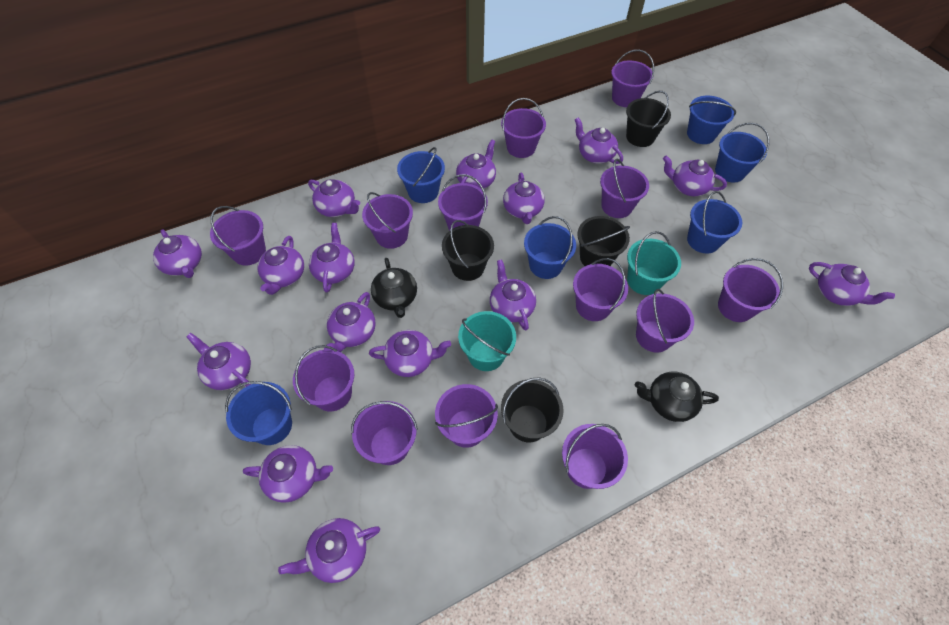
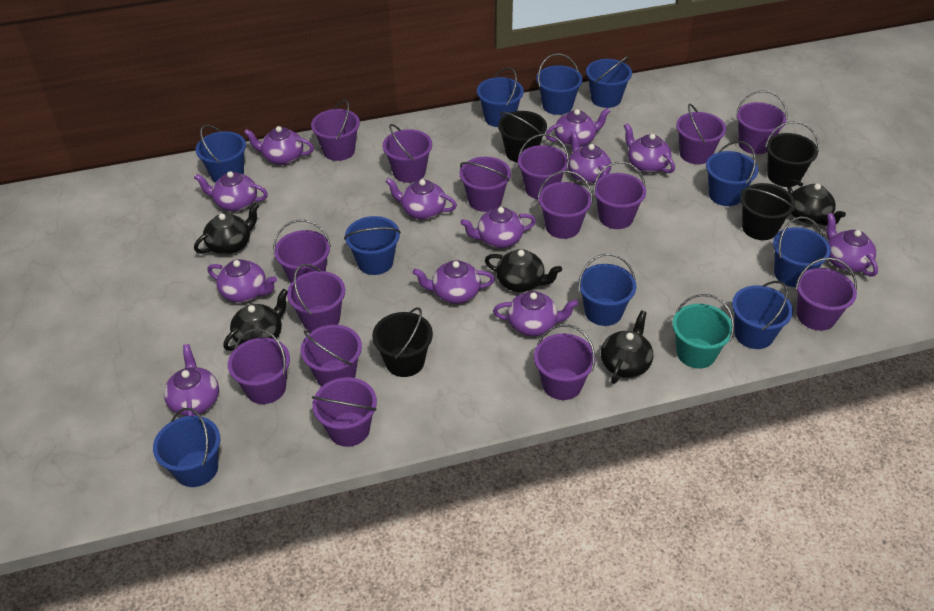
black teapot: [371,258,417,318] [635,372,719,422] = 2 -> [194,203,259,255] [223,289,287,351] [485,249,562,292] [601,310,653,384] [787,179,846,226] = 5
blue bucket: [225,381,292,445] [397,147,445,203] [524,216,576,279] [687,96,736,144] [687,191,742,254] [715,123,770,182] = 6 -> [153,408,220,487] [196,125,246,183] [344,216,401,275] [477,67,524,127] [536,53,583,115] [578,254,636,326] [586,56,632,108] [706,141,758,206] [732,281,793,349] [773,217,831,287] = 10
purple bucket: [210,206,266,265] [293,345,354,411] [351,401,418,465] [362,192,413,249] [435,384,498,448] [438,174,488,230] [501,98,546,158] [562,424,628,489] [573,258,628,321] [600,159,649,218] [611,50,654,107] [636,289,694,352] [718,258,783,322] = 13 -> [228,329,290,404] [273,220,331,283] [287,264,345,332] [301,325,362,387] [311,100,360,161] [312,377,377,447] [383,124,432,183] [460,157,511,212] [518,134,569,199] [534,324,596,400] [538,171,593,239] [593,162,646,229] [676,104,726,164] [736,90,787,154] [796,258,857,331] = 15
purple teapot: [153,230,202,278] [186,333,251,390] [243,445,333,503] [258,236,304,295] [278,518,380,583] [308,179,360,217] [309,223,355,293] [324,292,376,352] [369,330,451,377] [456,139,496,189] [490,259,536,331] [503,173,545,224] [575,118,623,164] [663,156,727,196] [809,262,895,306] = 15 -> [164,344,219,416] [194,171,268,211] [207,259,277,303] [244,126,314,165] [385,178,457,220] [413,260,495,304] [460,207,536,248] [493,291,578,336] [546,108,610,148] [568,131,611,184] [624,123,675,173] [826,213,878,276] = 12
turquoise bucket: [458,311,516,371] [627,231,681,295] = 2 -> [672,294,734,368] = 1

